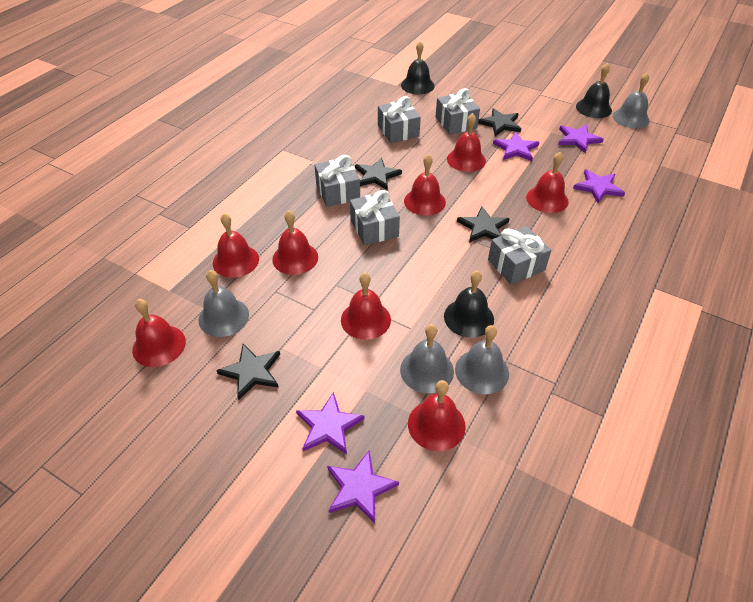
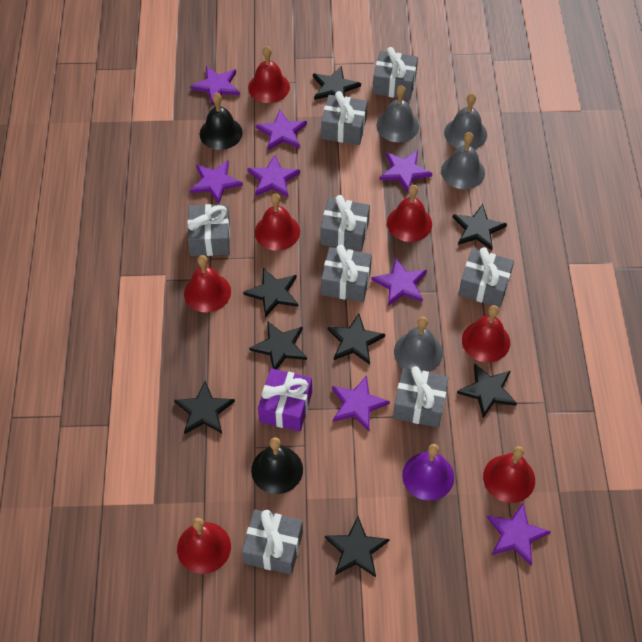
black bell: [401,41,435,94] [444,270,494,338] [576,63,612,118] = 3 -> [199,93,243,150] [251,437,303,494] = 2
black star: [216,344,280,400] [355,157,402,190] [457,206,509,243] [478,108,521,136] = 4 -> [174,381,235,434] [243,268,298,317] [249,322,307,370] [313,66,361,100] [325,516,389,577] [328,314,385,365] [452,204,507,250] [457,363,517,418] = 8
grey gift: [315,155,360,207] [350,190,400,245] [378,96,421,143] [436,88,480,134] [488,226,551,285] = 5 -> [187,204,230,256] [242,510,303,575] [320,195,370,252] [321,91,367,145] [321,245,372,302] [372,47,418,100] [393,366,449,427] [458,247,514,307] = 8
purple bell: none = 0 -> [402,444,454,501] = 1
purple gift: none = 0 -> [258,368,312,431] = 1
purple star: [296,392,365,454] [327,451,399,523] [493,132,539,161] [558,124,604,153] [573,169,625,203] = 5 -> [190,66,240,105] [190,160,243,204] [247,155,300,197] [256,110,307,150] [332,376,390,431] [371,257,427,306] [379,150,432,193] [487,503,551,565] = 8
red bell: [132,299,186,367] [213,213,259,278] [272,210,318,275] [341,273,391,340] [404,154,446,215] [408,380,466,451] [447,113,486,172] [526,152,569,213] = 8 -> [177,518,231,574] [184,255,231,312] [248,46,290,103] [255,193,300,251] [387,185,432,242] [462,305,510,362] [483,446,535,503] = 7

